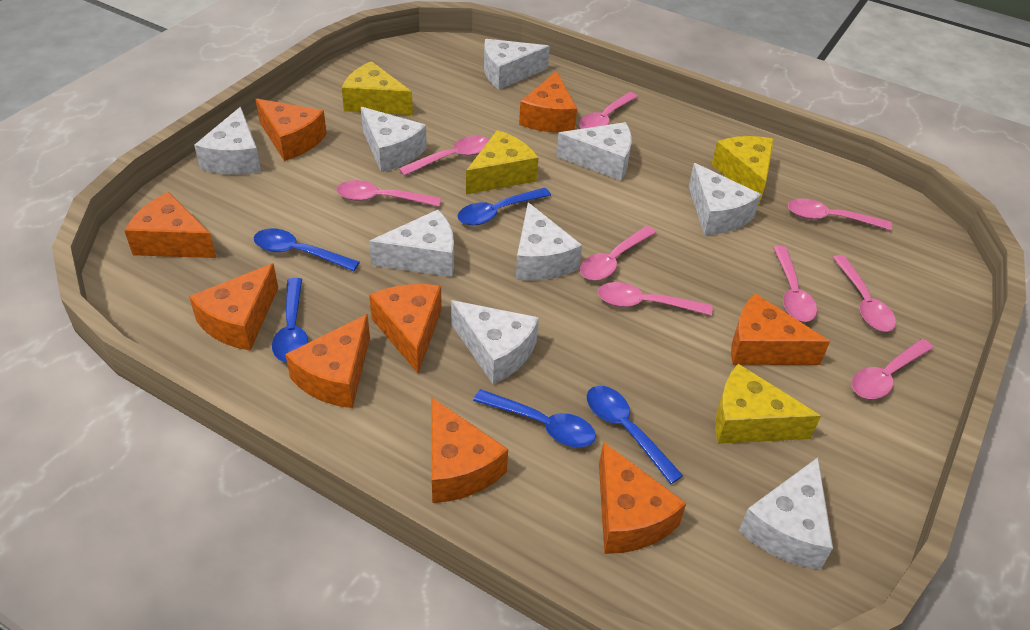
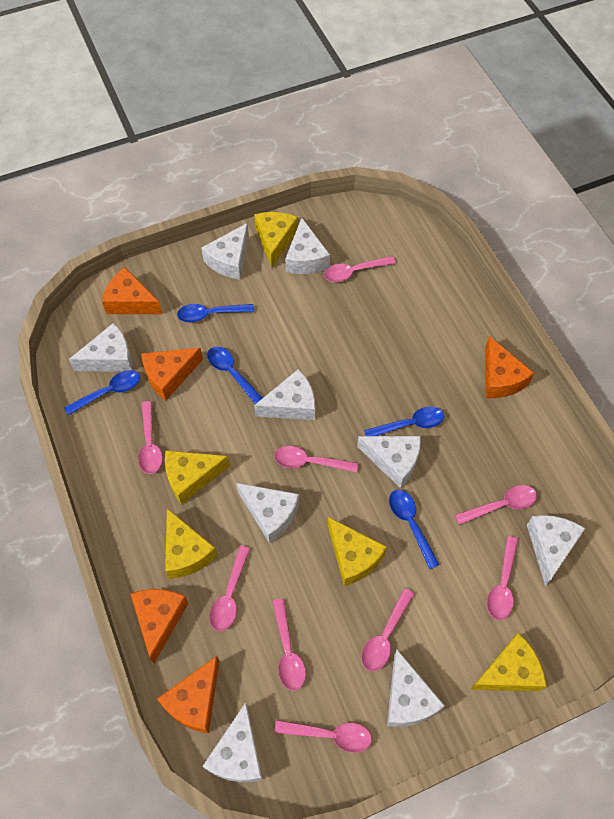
orange cheese: [124,192,216,258] [189,263,278,351] [256,99,327,161] [285,314,370,408] [369,284,442,374] [431,397,508,503] [519,71,577,133] [599,442,686,554] [731,293,830,365] = 9 -> [102,267,162,314] [130,589,189,663] [141,348,203,401] [157,656,220,733] [485,336,534,398] = 5
yellow cheese: [342,61,413,115] [466,130,538,194] [711,136,774,205] [715,364,821,444] = 4 -> [165,450,230,505] [165,509,218,579] [254,212,298,268] [328,517,387,586] [470,633,546,691] = 5

